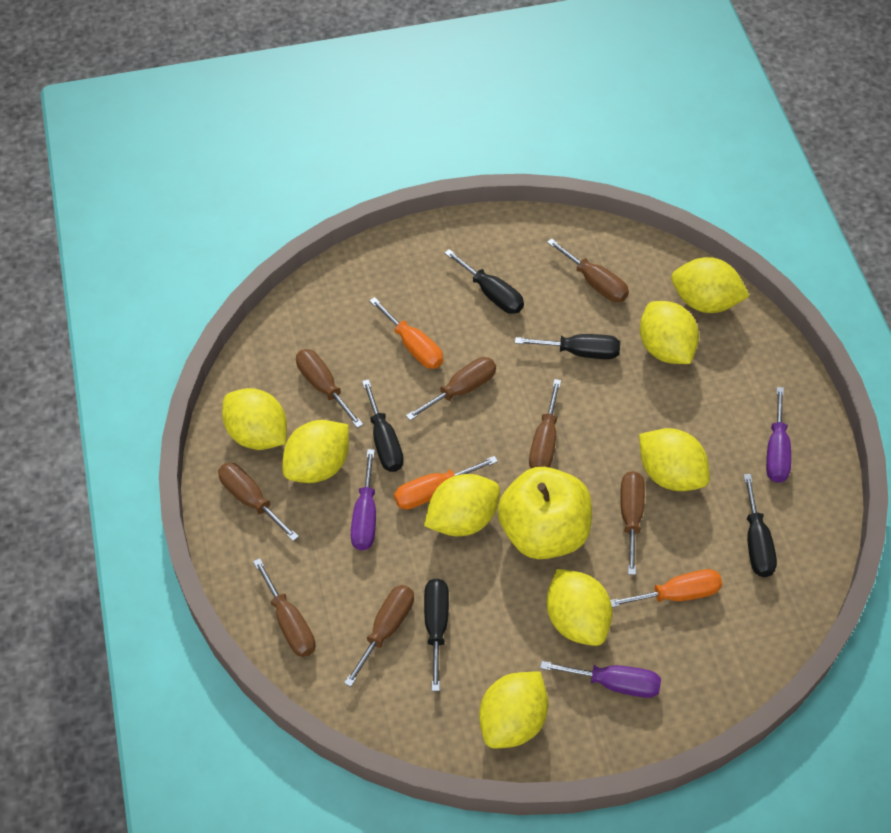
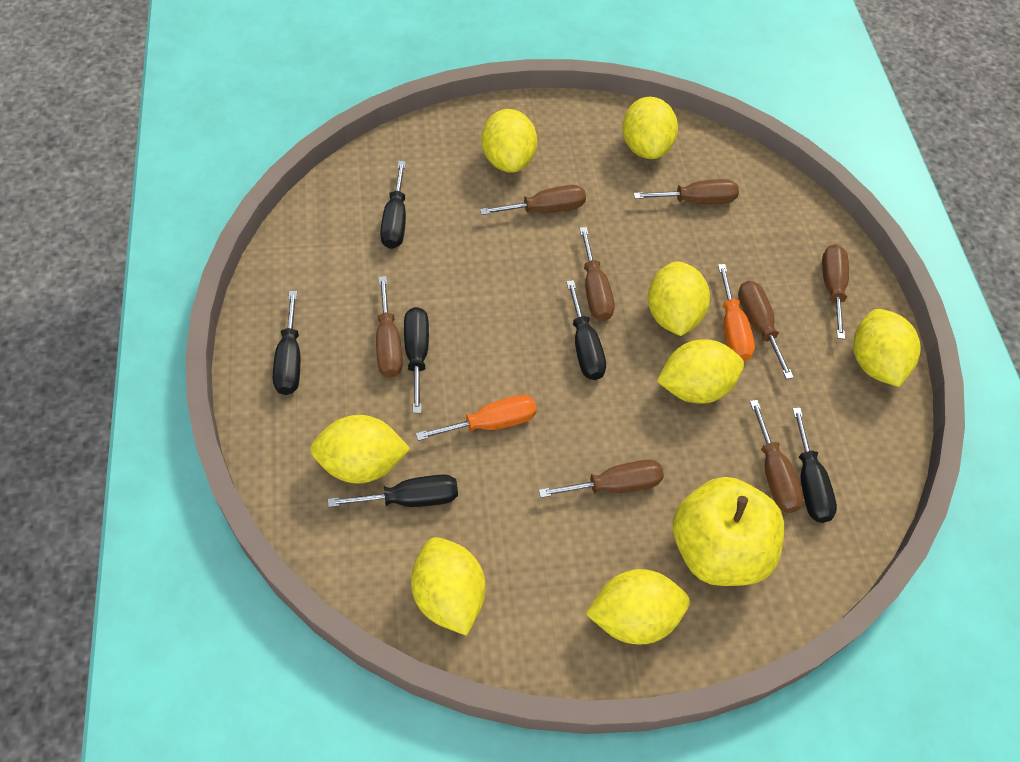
black screwdriver: [362,379,404,472] [424,578,449,691] [445,249,524,314] [515,334,620,359] [743,474,777,577] = 5 -> [273,291,300,395] [328,474,458,507] [380,161,406,249] [404,307,429,413] [566,280,606,380] [792,408,837,523] = 6
orange screwdriver: [370,297,443,369] [394,456,498,510] [610,569,722,608] = 3 -> [416,395,537,441] [718,264,755,361] = 2
purple screwdriver: [351,449,376,551] [540,661,661,698] [766,387,791,483] = 3 -> none = 0

